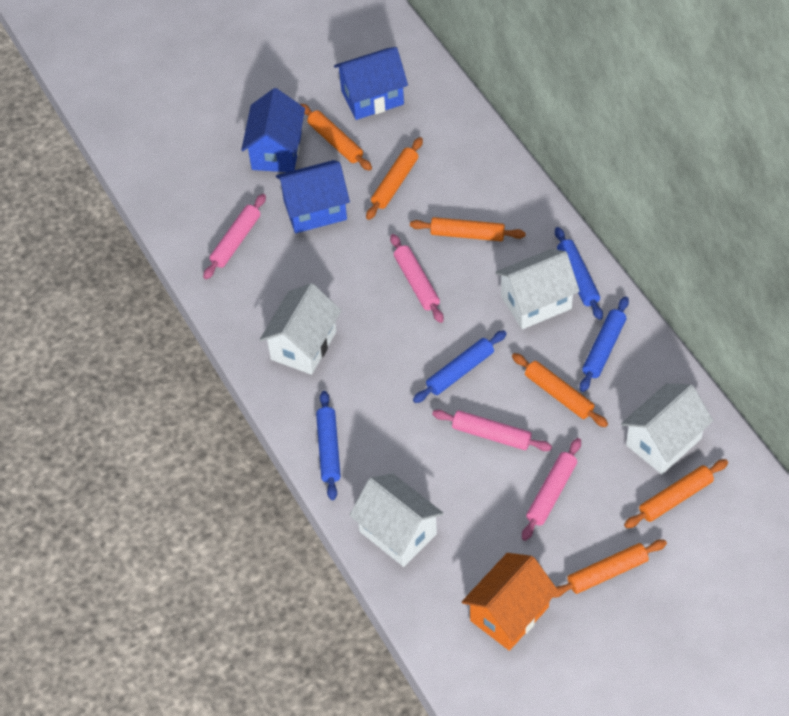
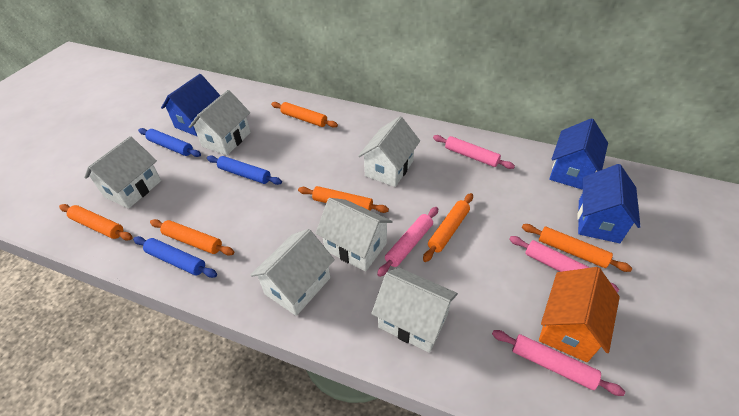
blue rolling pin: [316,391,341,500] [413,330,507,403] [555,227,603,320] [580,296,629,392] = 4 -> [133,236,217,278] [138,128,201,157] [207,156,282,185] = 3
white house: [260,283,341,375] [349,473,444,567] [495,249,580,329] [621,383,713,474] = 4 -> [84,136,161,209] [189,90,251,155] [251,229,335,316] [315,198,393,271] [358,116,420,187] [371,268,458,353] = 6

